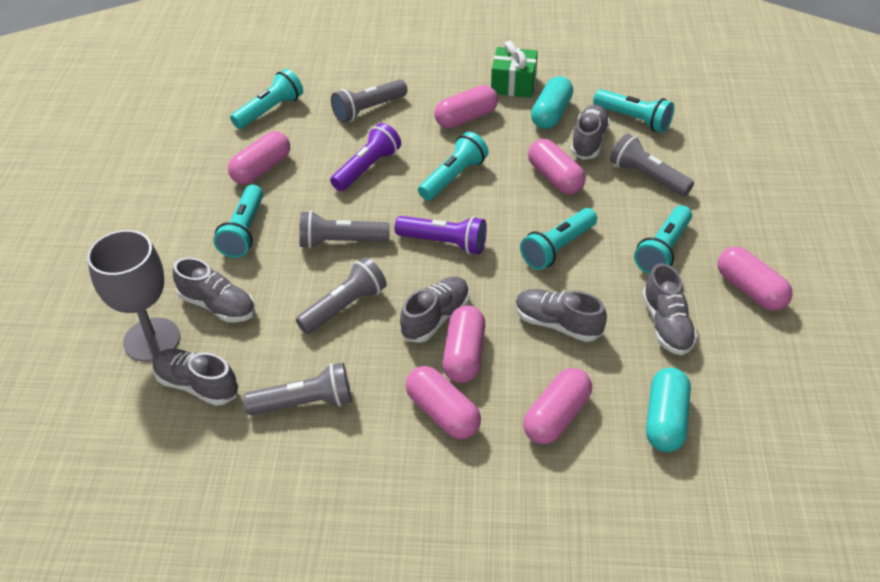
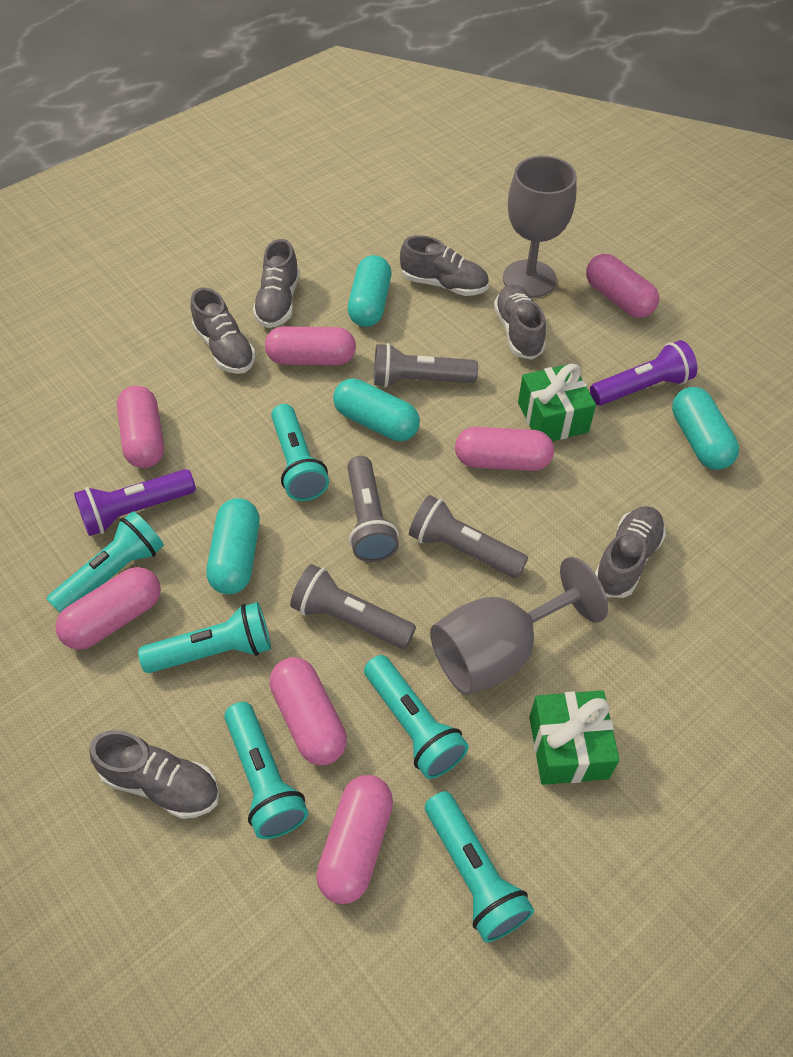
green gift: [491,41,538,98] = 1 -> [518,363,596,441] [529,690,620,785] = 2
grey flashlight: [243,363,352,415] [296,257,387,334] [299,211,390,249] [331,79,408,123] [610,133,694,196] = 5 -> [290,564,416,649] [347,456,399,562] [374,343,478,388] [409,495,528,578] = 4
grey goblet: [87,230,180,362] = 1 -> [430,557,608,695] [503,156,577,298] = 2
turquoise capsule: [531,76,573,129] [646,368,691,452] = 2 -> [207,498,260,594] [333,379,420,441] [348,255,391,327] [672,387,739,470] = 4

